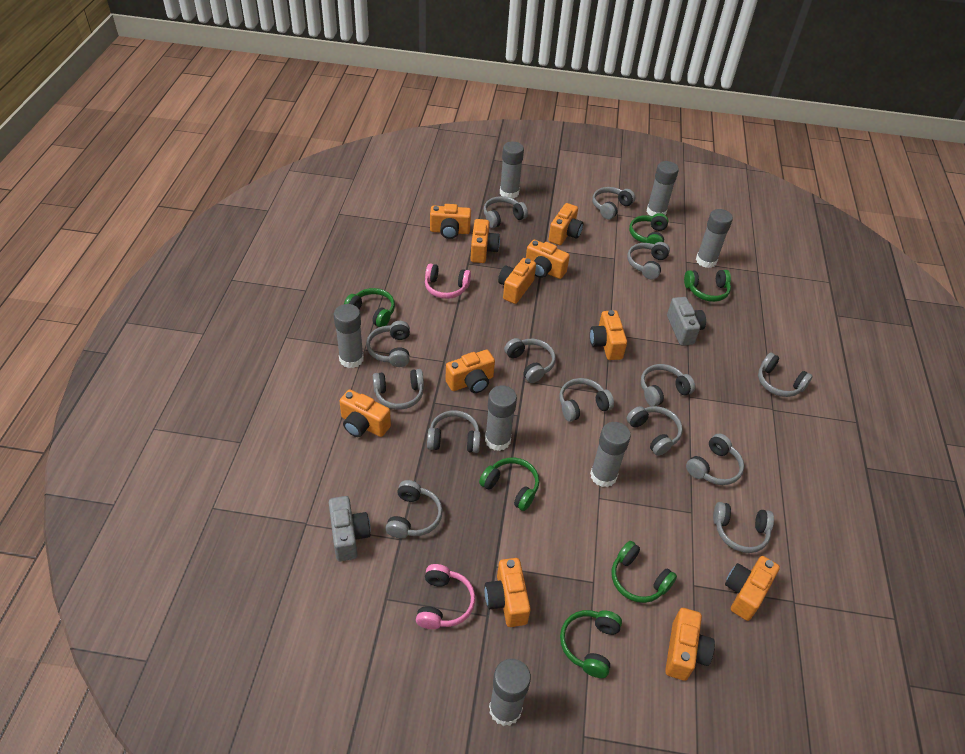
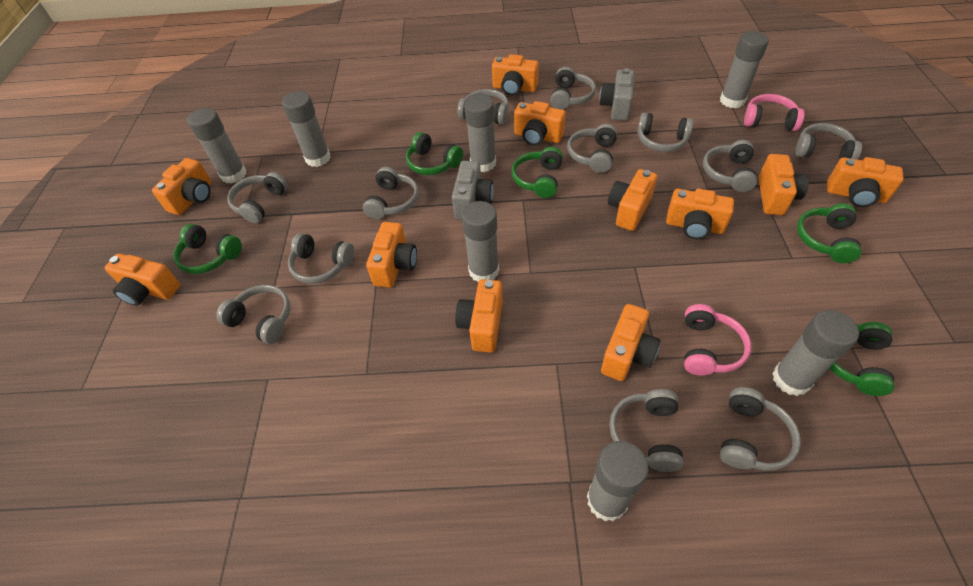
green headphones: [344,288,395,327] [479,457,539,511] [560,610,622,678] [612,541,677,603] [629,213,669,244] [684,270,731,302] = 6 -> [173,224,242,274] [406,132,463,175] [511,147,563,198] [797,203,862,263] [829,322,895,396] = 5
grey headphones: [366,321,410,367] [373,369,424,410] [386,480,443,538] [427,410,481,453] [483,196,528,228] [504,338,556,383] [559,378,614,422] [592,187,635,219] [626,406,683,456] [627,242,670,280] [641,364,695,406] [686,434,744,485] [713,502,774,553] [758,353,812,397] = 14 -> [216,285,290,344] [227,172,288,223] [288,233,354,284] [363,167,419,219] [457,89,509,125] [550,67,596,110] [567,124,617,173] [609,389,684,472] [637,112,693,152] [703,140,757,192] [720,387,801,471] [795,123,862,160] = 12

